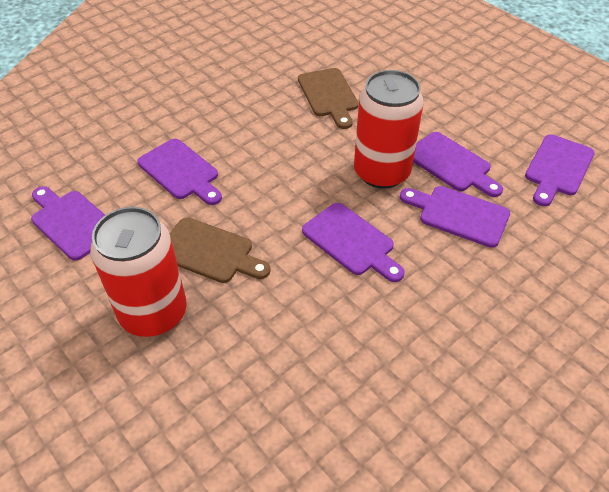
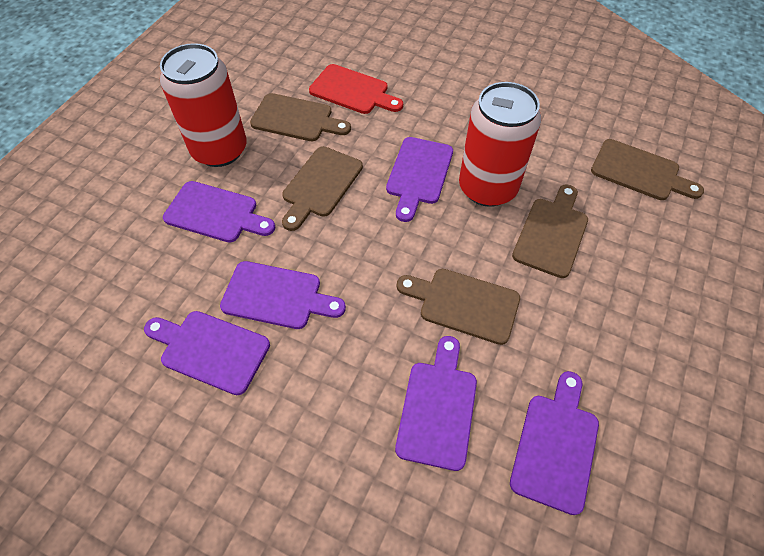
brown cutting board: [170,217,271,283] [298,68,359,129] = 2 -> [250,93,351,141] [282,146,363,231] [397,269,520,345] [512,184,588,278] [591,139,704,200] = 5
red cutting board: none = 0 -> [309,64,403,114] = 1

